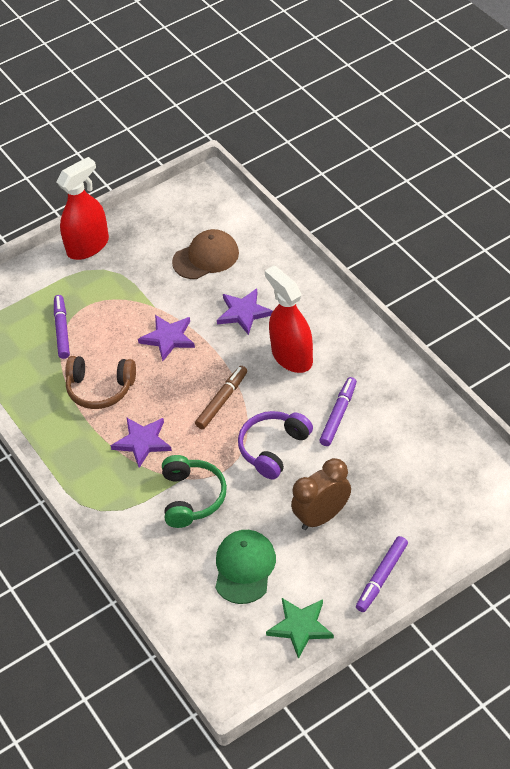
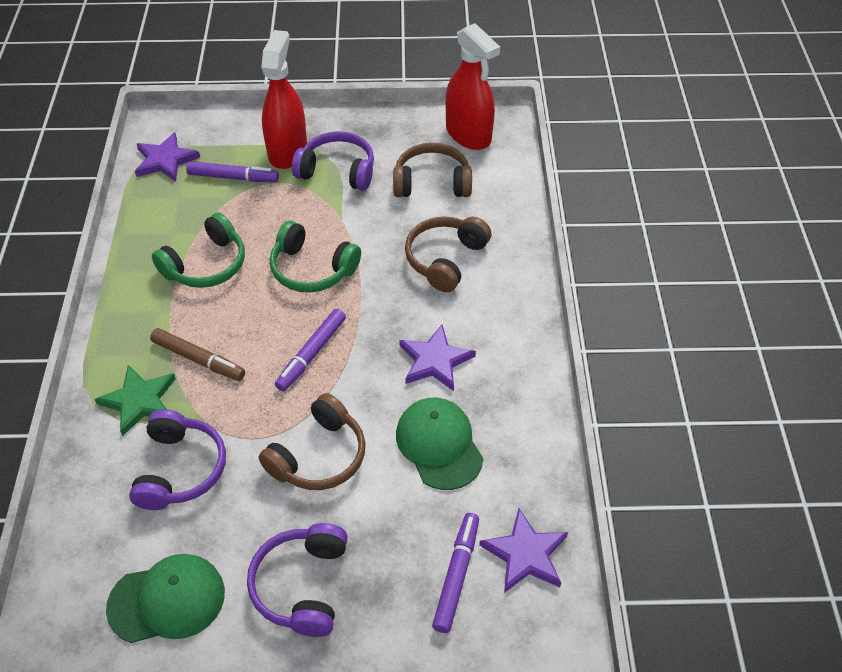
brown cap: [172,229,239,279] = 1 -> none = 0
brown clock: [291,458,351,530] = 1 -> none = 0
brown headphones: [65,356,136,409] = 1 -> [259,393,365,490] [393,143,472,197] [405,217,491,292] = 3
green cap: [215,530,276,604] = 1 -> [106,554,225,643] [396,398,484,490] = 2
green headphones: [162,455,227,528] = 1 -> [152,212,245,288] [270,221,361,293] = 2
purple headphones: [238,411,313,479] = 1 -> [129,409,226,510] [247,523,348,637] [292,131,374,191] = 3

